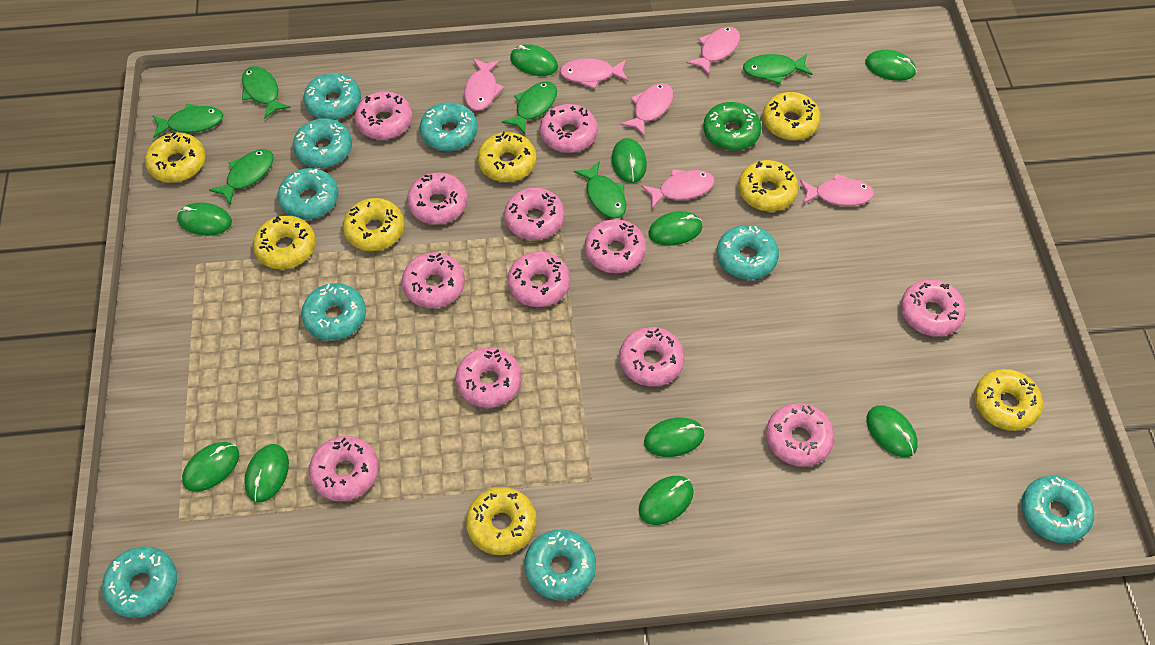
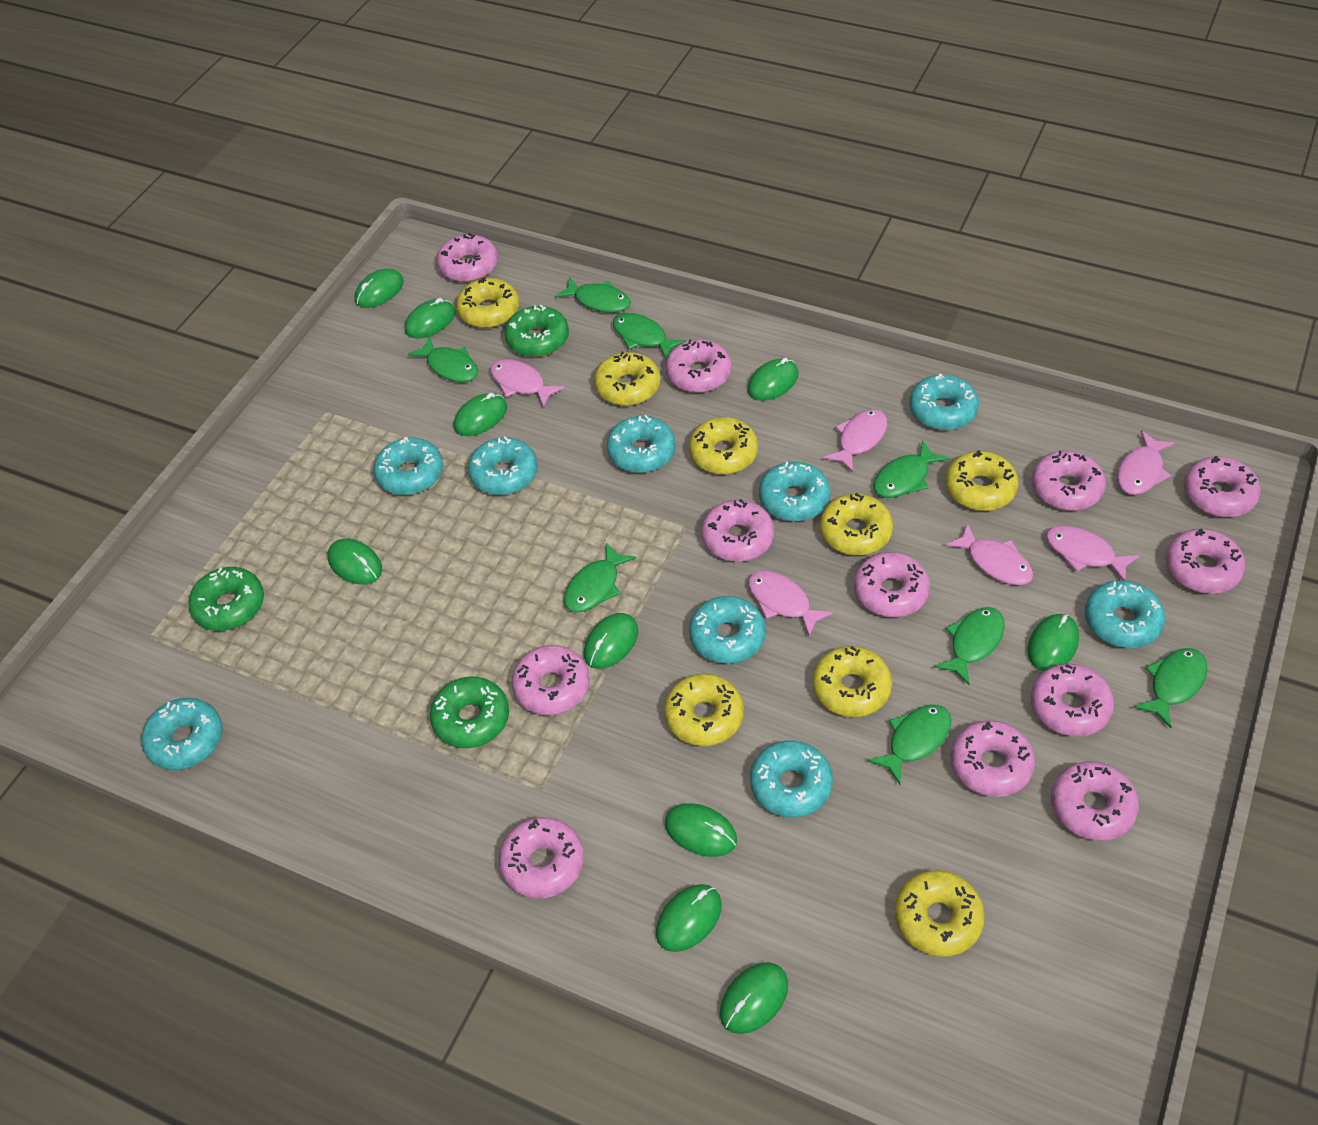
green donut: [703,102,762,151] = 1 -> [189,567,264,631] [430,677,509,748] [505,304,569,357] = 3
green fish: [152,103,223,138] [209,149,274,204] [242,66,291,119] [502,81,557,134] [573,161,626,218] [743,54,812,84] = 6 -> [408,337,478,382] [555,277,631,313] [564,542,636,613] [613,313,686,359] [868,705,951,785] [873,440,949,498] [934,607,1005,685] [1134,648,1207,728] = 8

